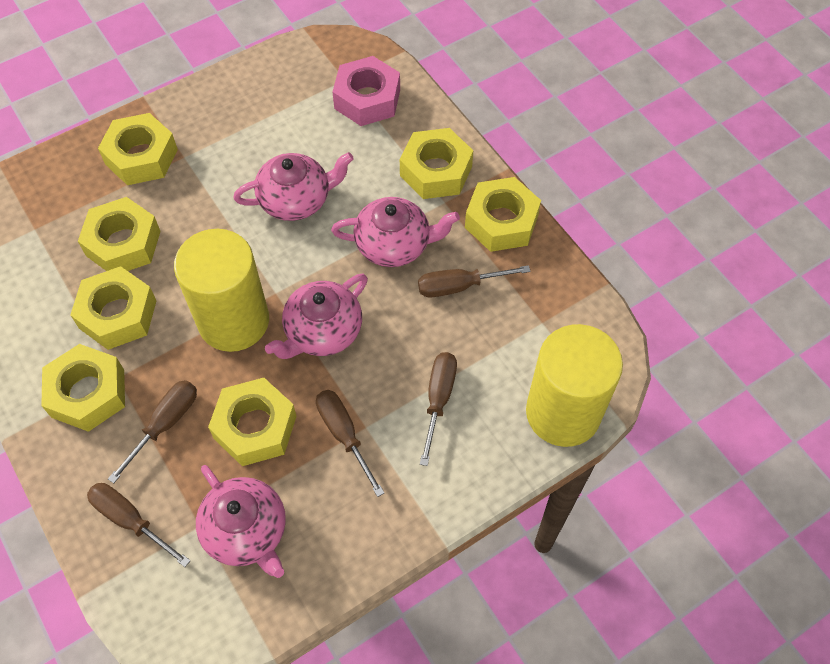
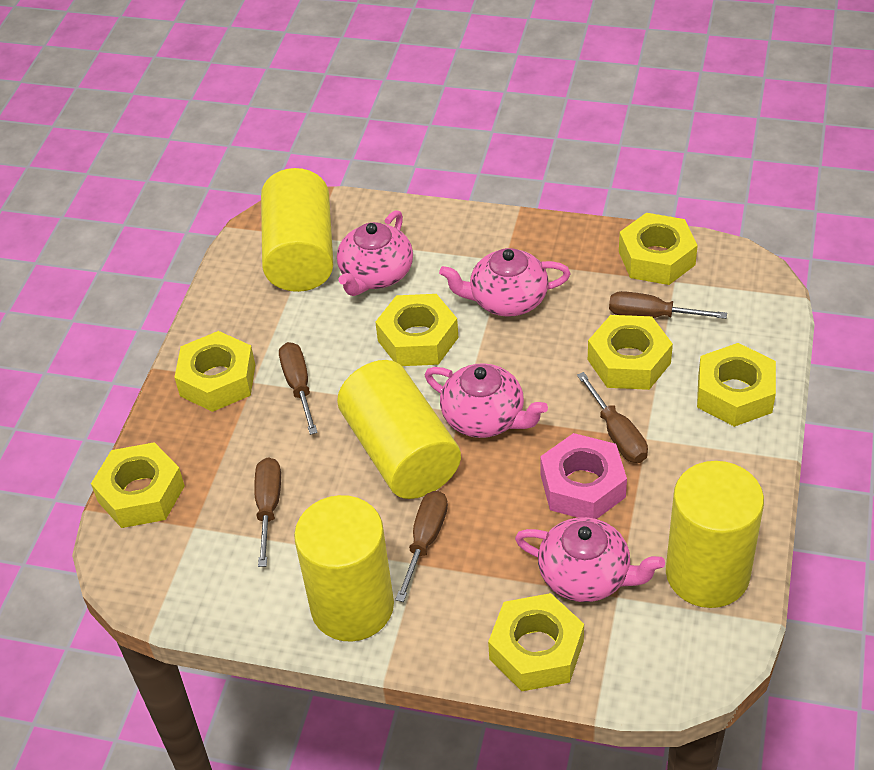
yellow cylinder: [174,229,269,352] [526,324,623,447] = 2 -> [261,168,333,292] [294,495,394,642] [337,360,461,499] [666,461,764,608] = 4

